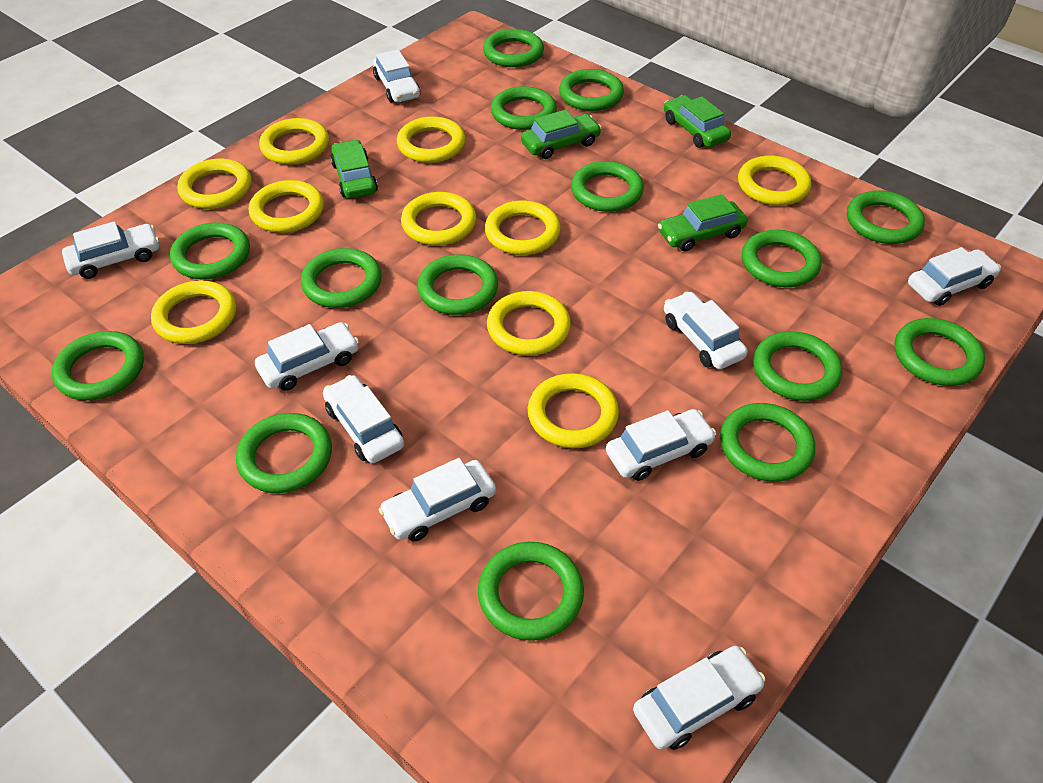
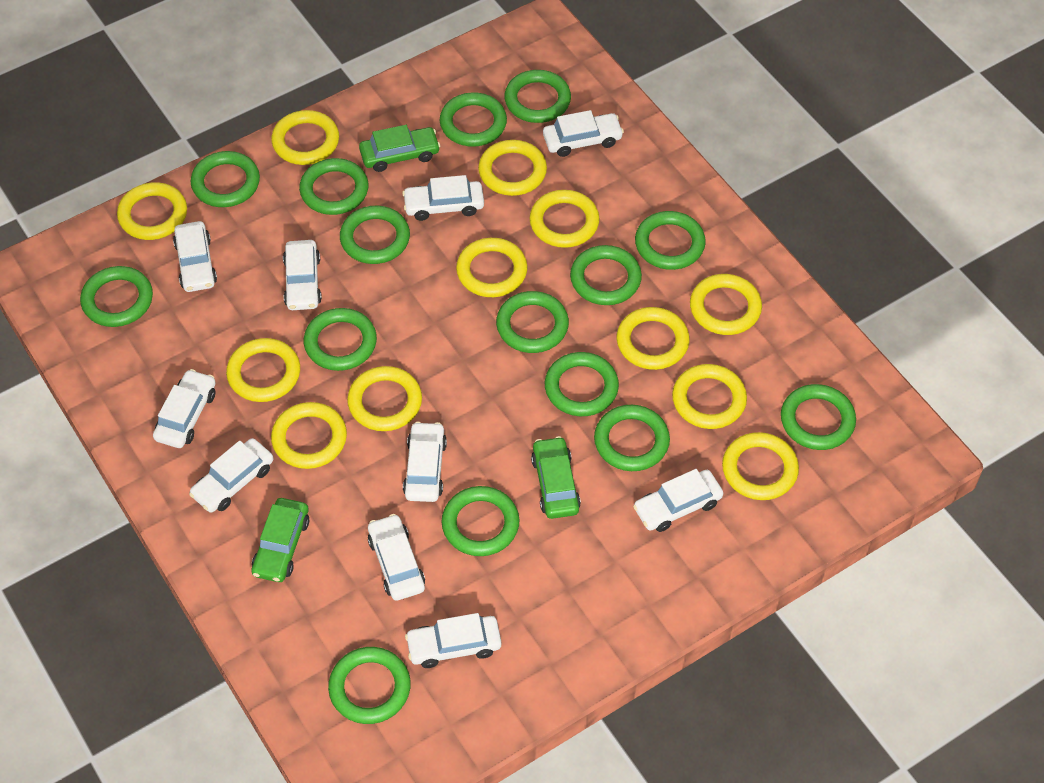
green car: [330,140,378,199] [521,110,602,159] [658,194,748,252] [664,95,731,148] = 4 -> [251,498,309,582] [359,125,440,172] [531,436,581,519] = 3
white car: [62,221,159,279] [255,322,359,391] [323,375,404,463] [373,49,420,103] [379,458,496,542] [606,409,716,481] [633,646,765,750] [664,291,748,369] [908,247,1001,306] = 9 -> [153,369,216,448] [173,221,217,292] [189,438,273,513] [283,240,322,310] [368,514,425,601] [402,175,484,221] [403,422,447,502] [405,613,501,668] [543,110,624,157] [633,469,723,532] = 10
yellow ring: [151,281,236,344] [177,158,252,209] [249,180,324,233] [259,118,329,165] [397,116,466,163] [401,192,476,246] [485,200,561,255] [487,291,571,356] [528,373,619,448] [738,156,811,206] = 10 -> [117,182,187,240] [226,338,300,402] [271,110,339,165] [271,402,347,469] [347,366,422,431] [456,238,527,297] [478,140,547,196] [529,190,599,248] [617,307,690,370] [672,364,747,429] [690,274,762,335] [722,432,799,500] = 12

